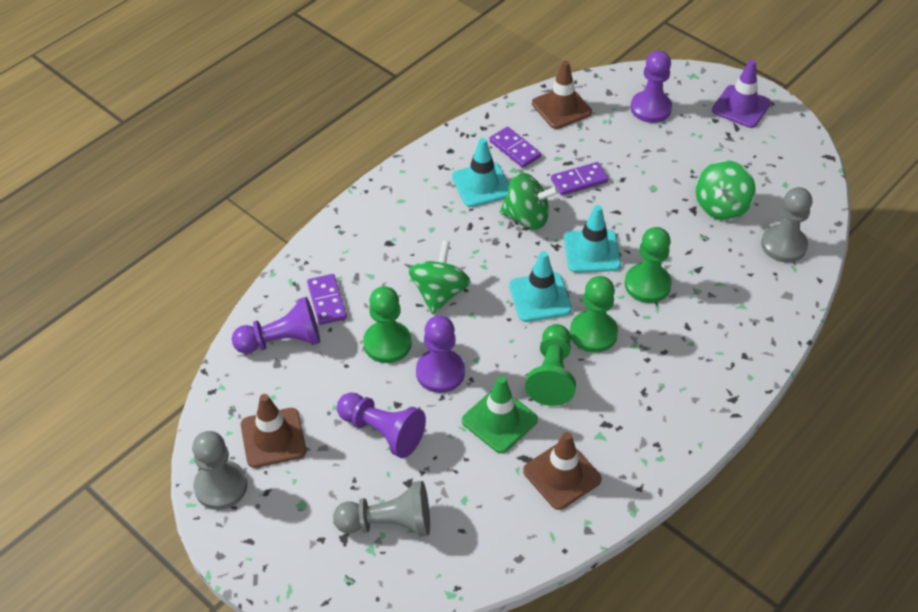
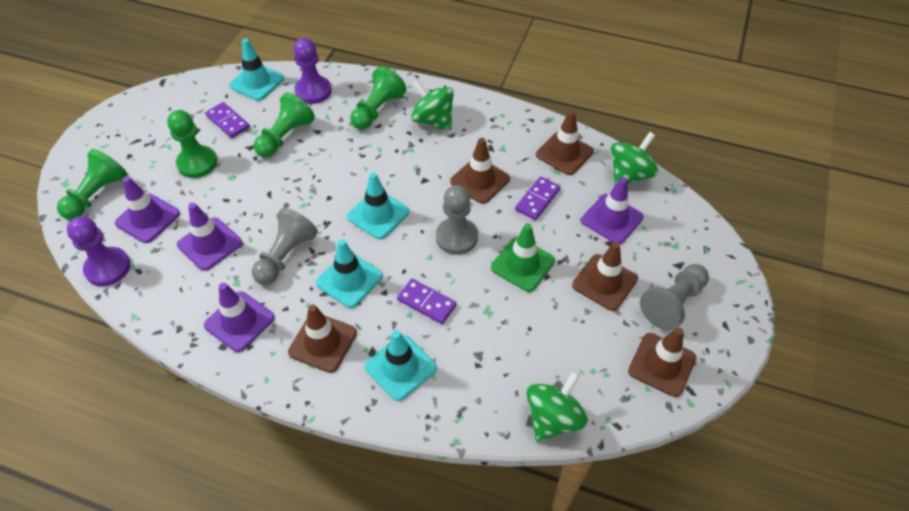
brown traffic cone: [241,394,306,468] [523,432,602,510] [532,61,592,129] = 3 -> [288,304,357,373] [450,138,510,204] [536,110,594,175] [572,242,638,311] [628,327,696,397] = 5
purple pawn: [232,297,320,353] [337,392,426,458] [416,316,465,393] [631,51,672,123] = 4 -> [67,216,131,286] [293,38,332,104] = 2
purple traffic cone: [712,60,771,128] = 1 -> [115,176,180,243] [177,203,242,271] [204,283,275,352] [581,177,643,244] = 4
turquoise traffic cone: [452,138,509,207] [509,251,572,322] [564,205,621,273] = 3 -> [229,39,284,101] [316,239,383,308] [347,172,409,239] [365,330,437,401] = 4

